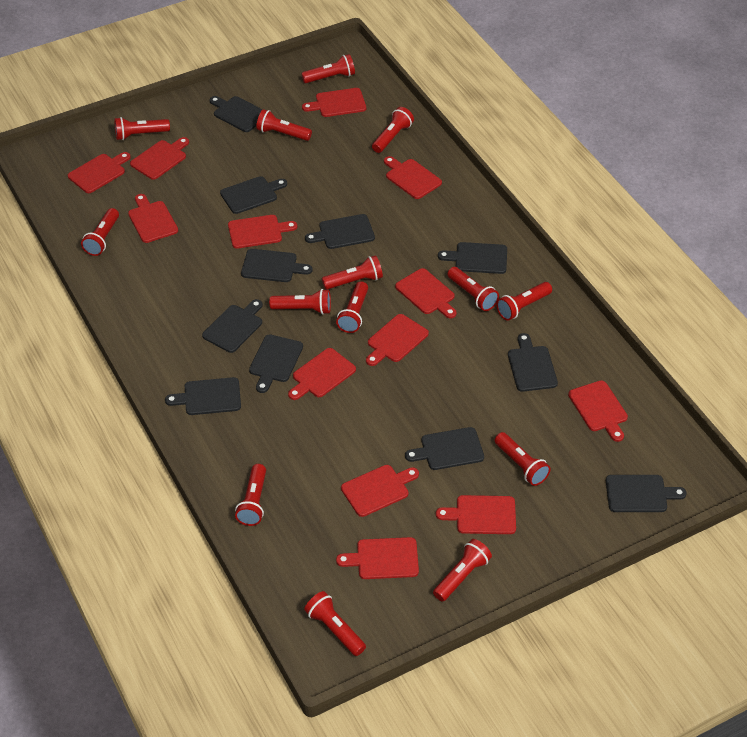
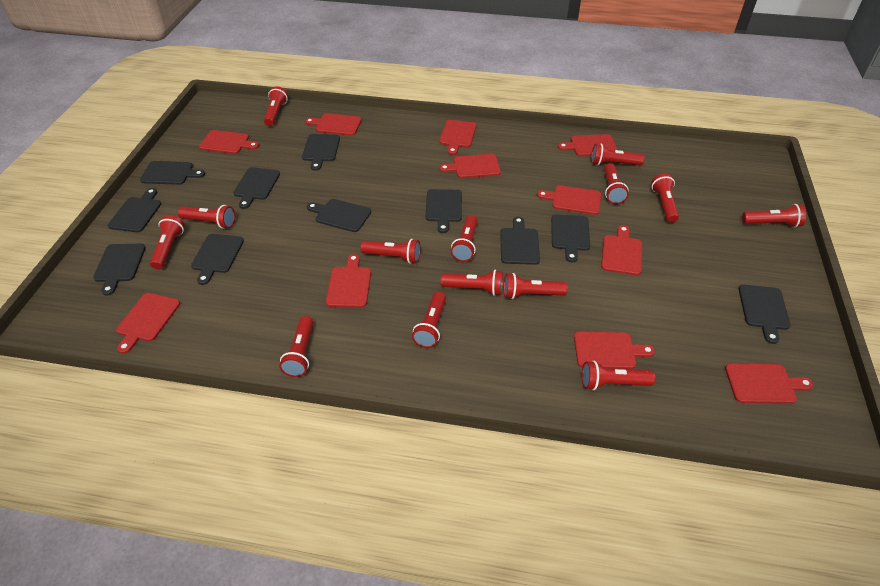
red cutting board: [68,152,131,193] [128,194,178,243] [130,137,189,180] [228,215,297,249] [288,348,356,400] [302,88,366,117] [336,537,419,579] [341,465,419,517] [366,314,429,366] [384,156,442,199] [395,268,457,318] [436,495,516,534] [568,380,628,442] = 13 -> [116,293,180,354] [199,130,259,154] [305,113,362,136] [326,254,371,308] [439,120,476,155] [439,154,501,178] [537,185,601,215] [558,134,618,156] [574,331,655,369] [601,225,642,275] [725,363,814,404] = 11

